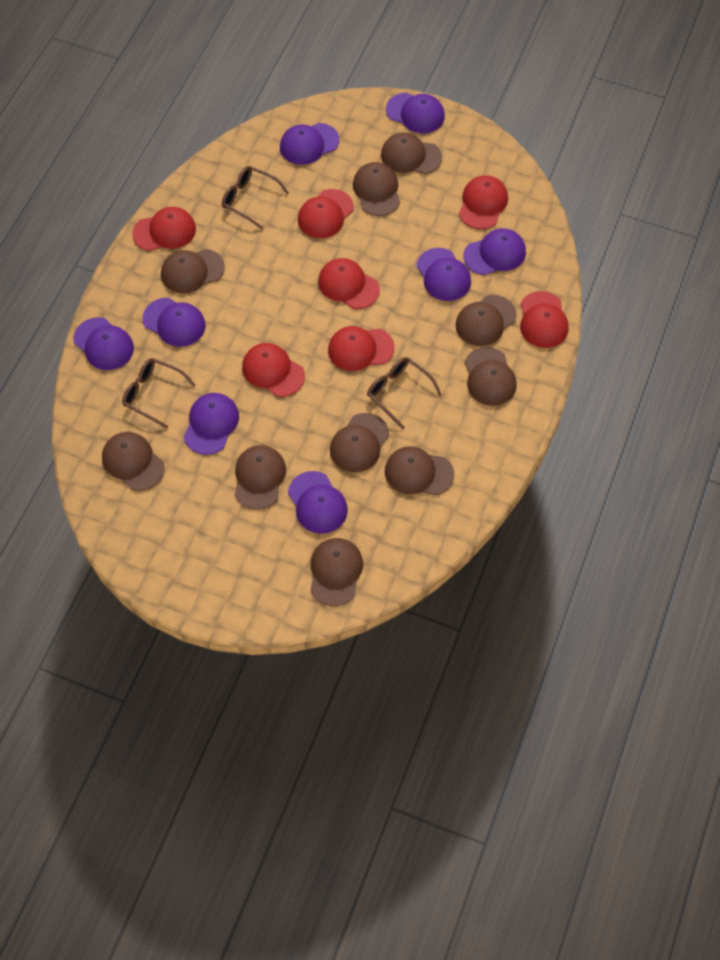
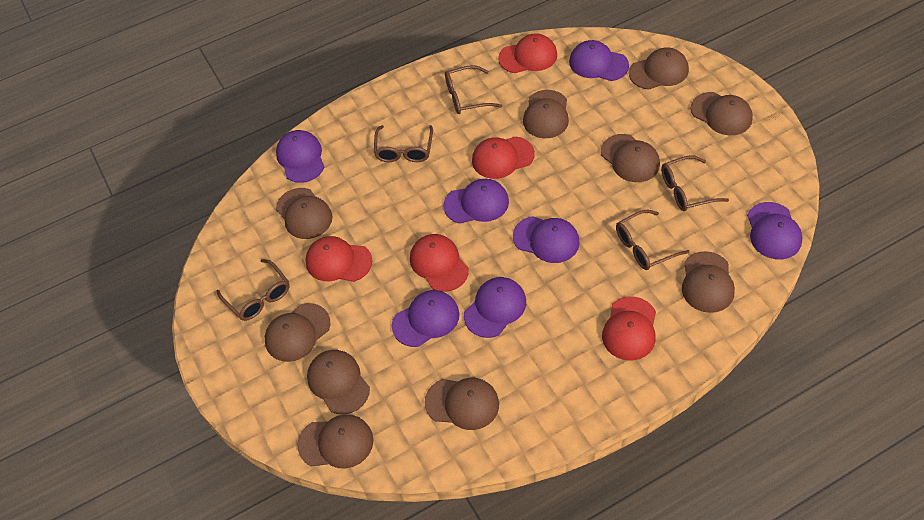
brown glasses: [122,358,196,429] [222,166,289,229] [367,357,442,430] = 3 -> [216,259,290,321] [374,125,433,162] [445,65,502,114] [616,210,689,270] [661,155,729,211] = 5
purple cap: [73,317,134,370] [143,298,206,347] [184,393,239,455] [280,123,339,165] [288,471,348,534] [386,93,445,133] [416,248,471,301] [464,228,526,275] = 8 -> [276,130,324,183] [392,290,459,347] [443,179,509,224] [464,277,526,338] [513,216,580,263] [569,40,629,81] [747,202,803,259] = 7
red cap: [132,207,196,251] [242,343,305,397] [298,189,354,238] [318,258,380,309] [328,326,394,371] [459,175,508,229] [520,291,568,348] = 7 -> [305,236,372,282] [410,234,469,292] [472,136,535,179] [498,33,557,73] [602,296,656,361] = 5

